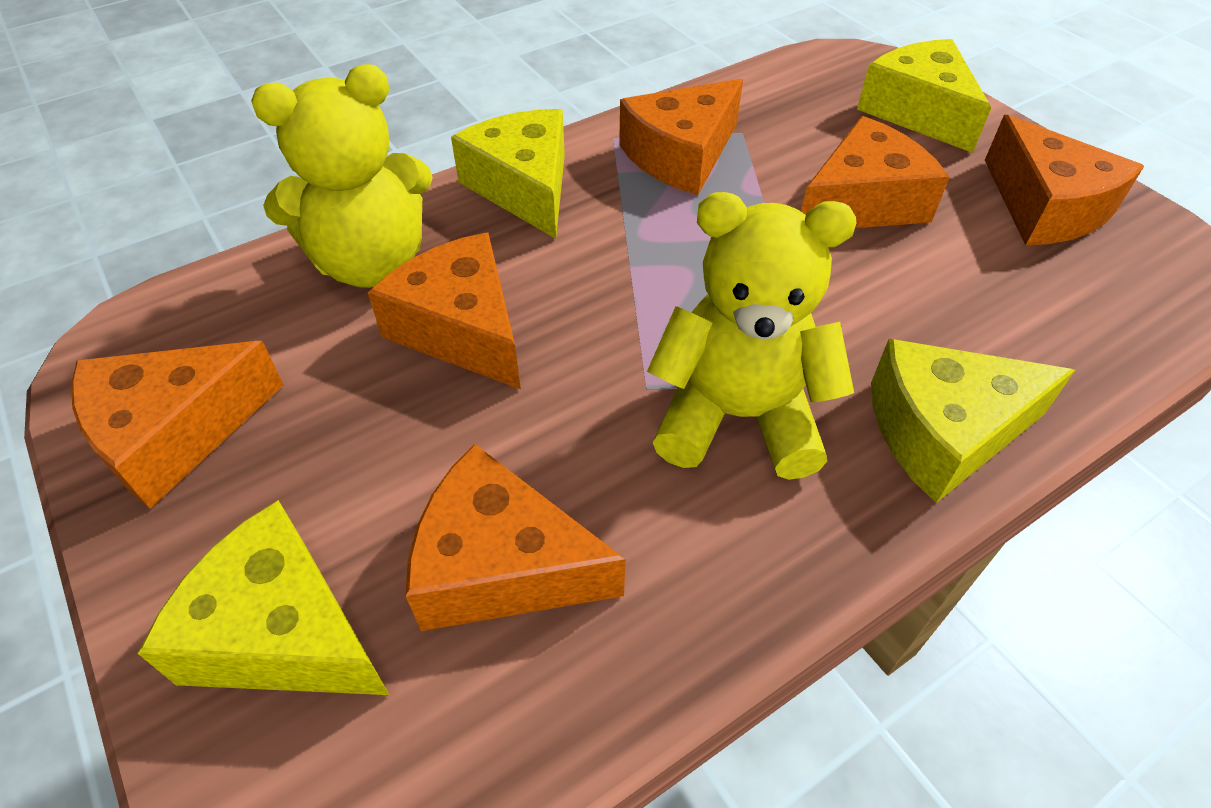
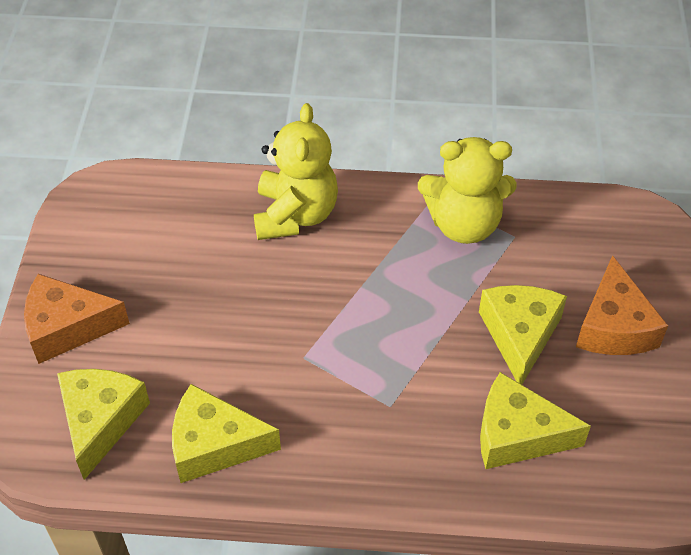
orange cheese: [71,341,284,509] [368,233,521,389] [406,444,626,631] [619,79,743,195] [801,116,950,228] [985,115,1144,245] = 6 -> [24,274,130,364] [576,255,668,355] = 2

